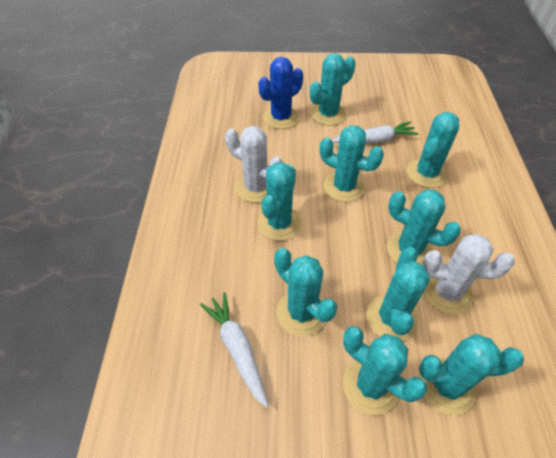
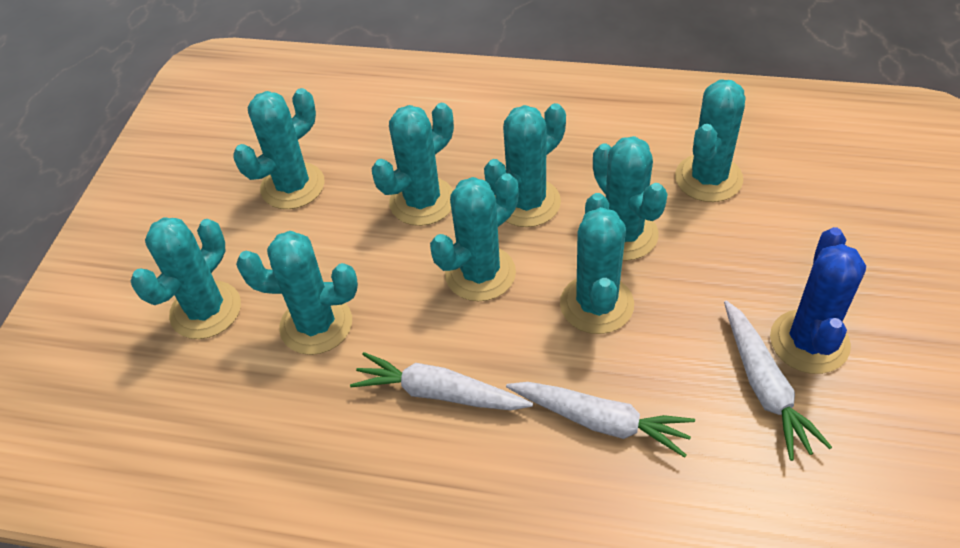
white cactus: [225,126,283,203] [423,234,515,314] = 2 -> none = 0
white carrot: [200,292,269,408] [332,121,419,143] = 2 -> [350,352,533,410] [506,382,695,458] [724,301,832,461] = 3

